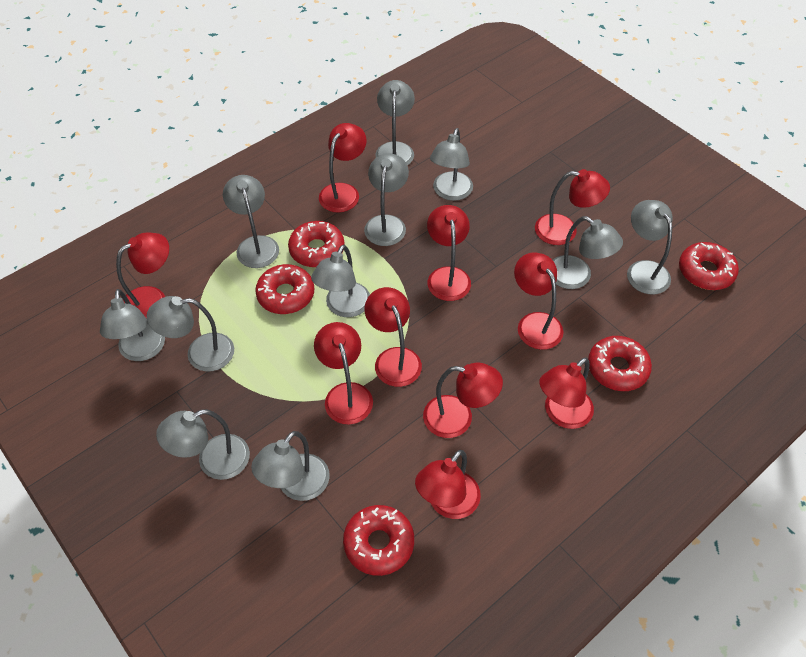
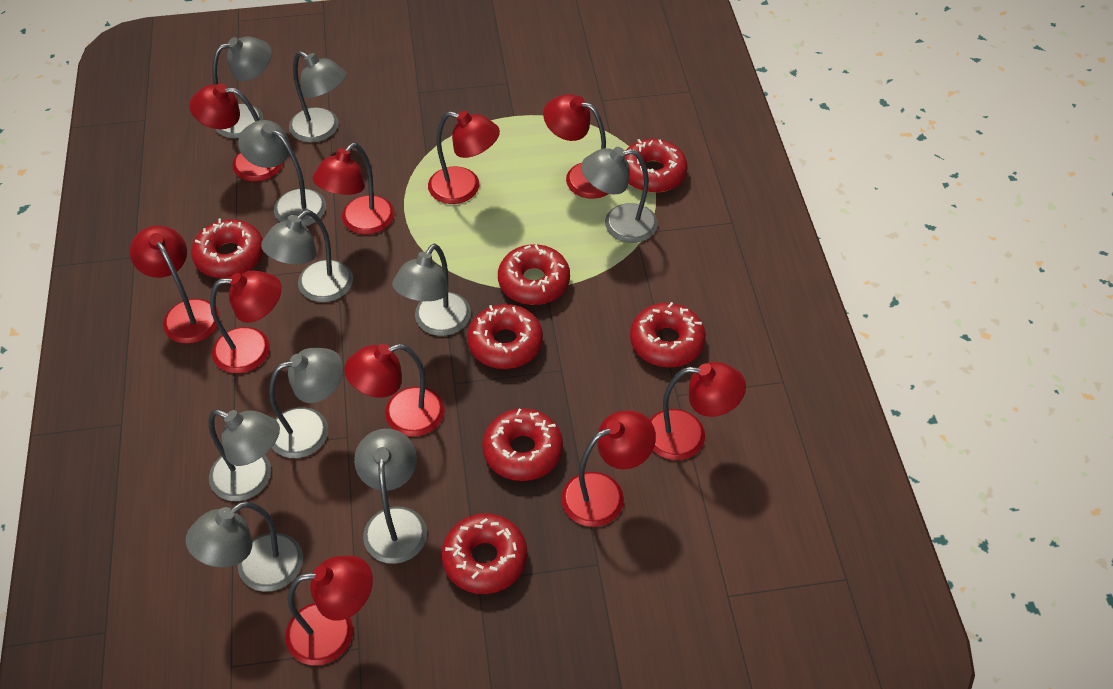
grey lamp: [100,289,165,361] [146,296,234,372] [156,409,250,480] [223,175,279,268] [251,431,330,501] [311,245,370,317] [364,153,409,246] [375,80,415,166] [430,128,473,201] [553,216,623,289] [627,200,673,294] = 11 -> [186,501,303,592] [208,409,280,501] [212,36,272,138] [238,120,326,226] [261,210,353,302] [269,348,343,458] [289,51,347,143] [354,429,427,564] [392,244,471,336] [581,147,658,243] = 10
red donut: [255,264,314,314] [288,221,345,267] [343,505,414,576] [588,336,652,391] [679,242,739,290] = 5 -> [191,218,264,278] [441,513,527,594] [467,304,543,369] [482,408,563,481] [498,244,570,305] [625,139,688,193] [630,302,706,367] = 7

